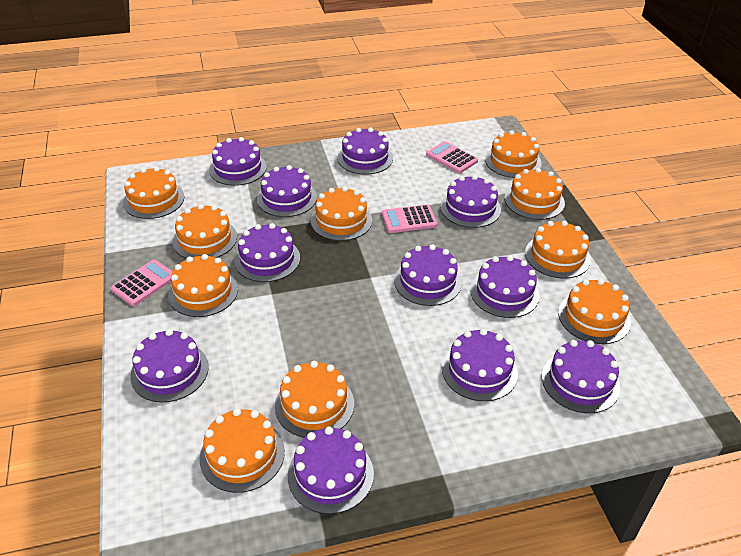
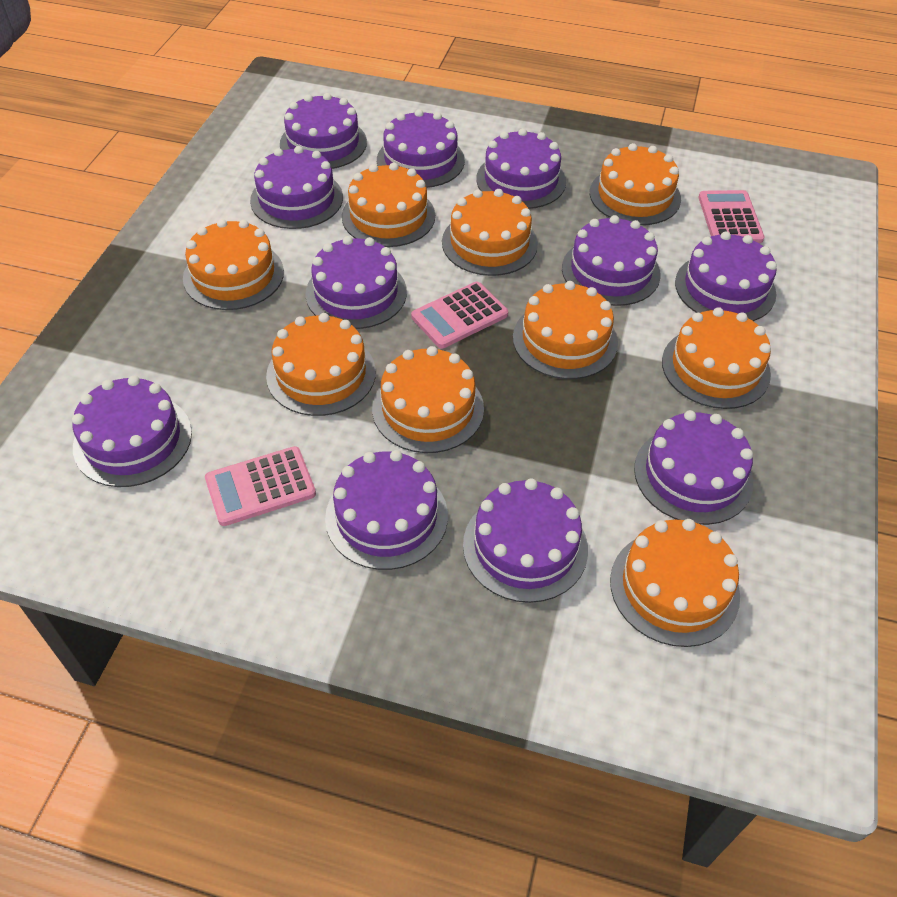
orange cake: [123,167,184,219] [168,254,238,317] [173,204,237,258] [200,408,285,493] [275,361,354,438] [311,186,372,241] [485,130,541,178] [505,168,565,220] [525,221,591,279] [558,279,631,344] = 10 -> [183,219,284,310] [266,313,376,416] [342,163,435,247] [372,346,484,453] [442,189,538,276] [513,281,618,379] [590,143,681,225] [610,519,740,647] [662,307,771,409] = 9

